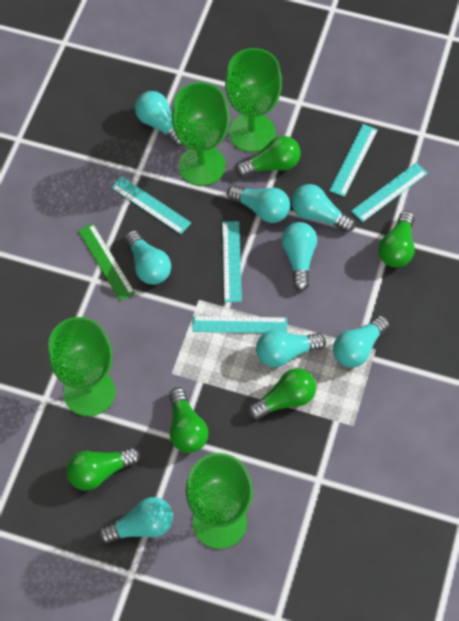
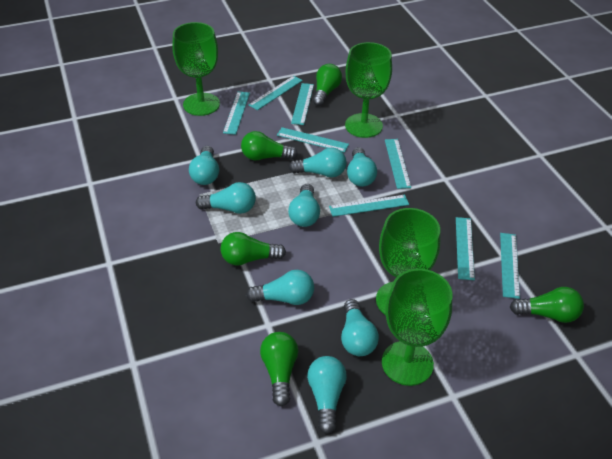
green ruler: [78,224,135,301] = 1 -> none = 0
turquoise ruler: [111,176,191,234] [192,316,287,333] [222,221,242,302] [329,124,378,197] [351,163,428,222] = 5 -> [223,91,250,135] [248,76,303,110] [277,127,349,153] [291,83,314,125] [329,195,409,217] [385,139,411,189] [456,217,475,280] [500,233,520,299] = 8

